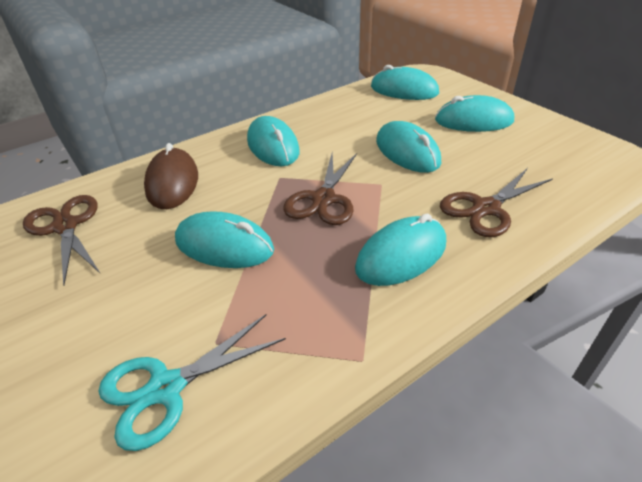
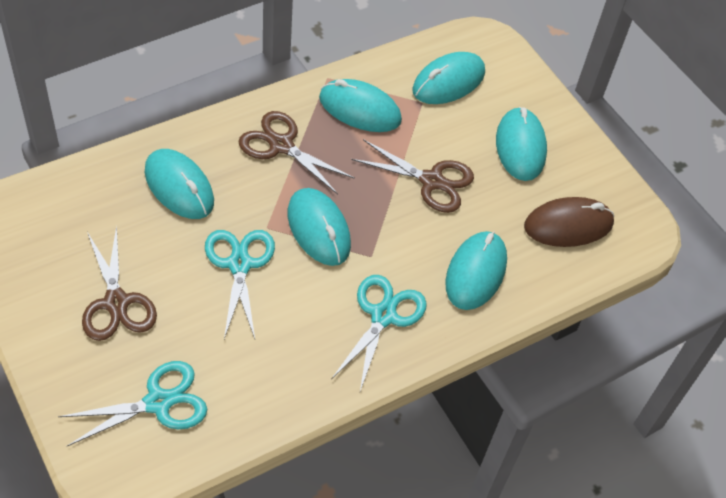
turquoise scissors: [98,314,286,451] = 1 -> [58,361,207,446] [205,230,275,339] [332,275,427,391] = 3

